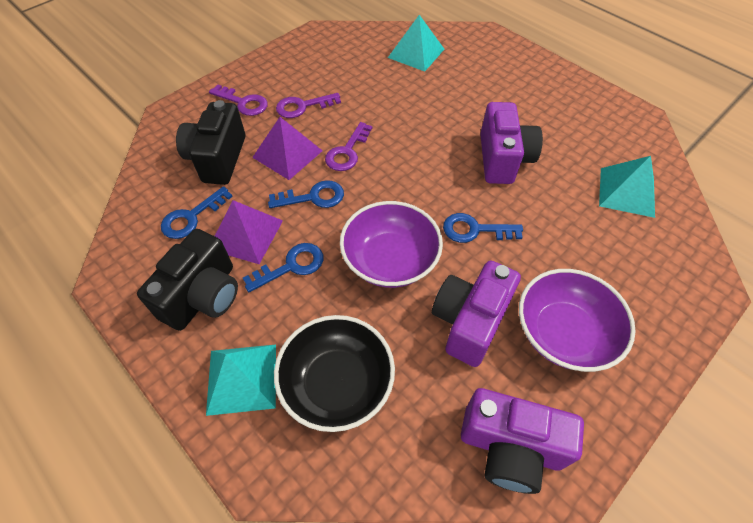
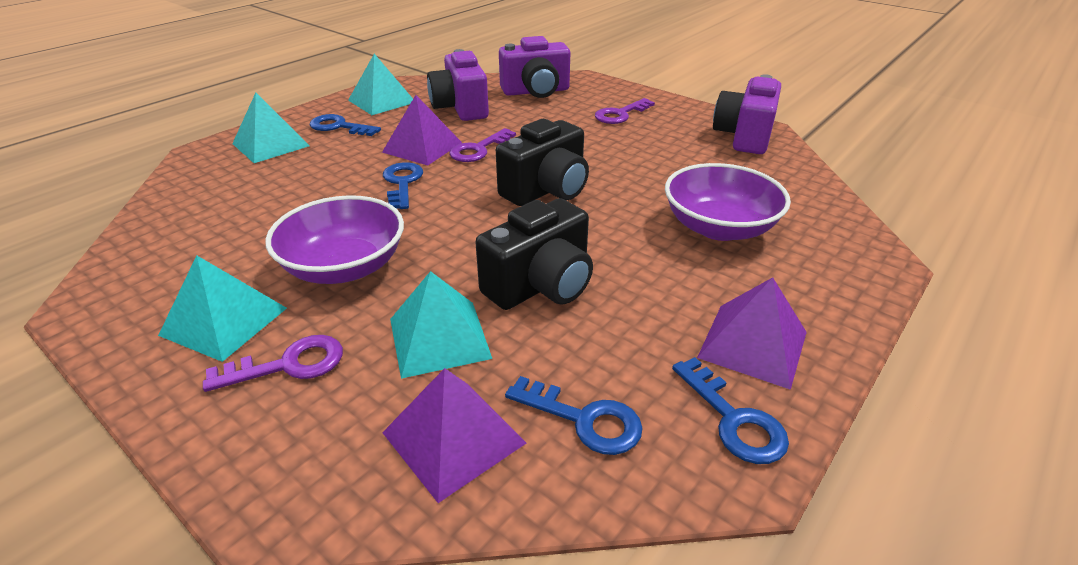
black bowl: [274,315,395,432] = 1 -> none = 0
purple pyramid: [215,200,283,264] [252,117,322,180] = 2 -> [382,95,462,165] [382,368,526,503] [697,277,807,390] = 3
turquoise pyramid: [206,344,276,416] [388,15,444,72] [599,156,655,218] = 3 -> [158,255,287,362] [232,93,309,163] [348,54,413,115] [390,271,492,379] = 4

